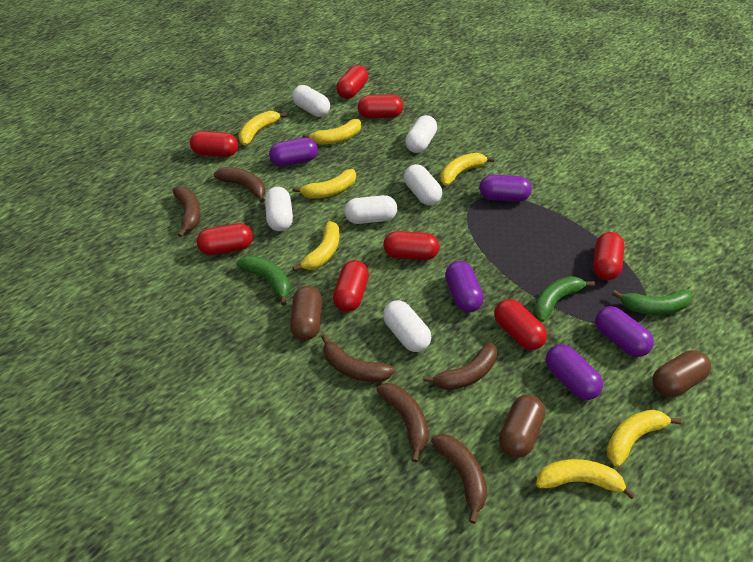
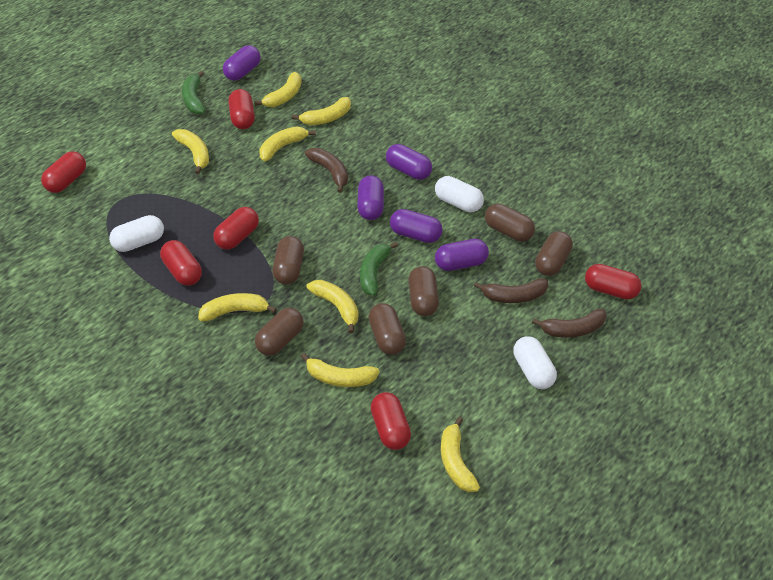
brown banana: [173,186,201,237] [214,167,265,203] [321,334,395,382] [377,383,429,462] [423,342,497,390] [431,434,487,524] = 6 -> [305,148,348,193] [474,278,548,303] [532,309,607,338] = 3
brown capsule: [290,286,322,341] [499,395,545,458] [652,350,711,397] = 3 -> [255,308,304,356] [273,236,304,284] [368,303,406,355] [408,266,439,316] [485,204,535,242] [535,231,573,276] = 6
green banana: [237,255,290,306] [533,276,595,322] [612,290,692,315] = 3 -> [182,71,205,114] [360,242,398,296] = 2
red capsule: [190,131,238,157] [197,223,253,255] [333,260,369,312] [336,65,368,99] [358,95,403,119] [383,231,439,260] [494,299,547,350] [593,232,625,280] = 8 -> [41,151,86,193] [160,240,202,286] [213,207,259,250] [228,89,255,129] [371,392,411,450] [585,264,642,300] = 6
white capsule: [265,187,293,231] [292,85,330,117] [344,195,397,224] [383,300,431,352] [404,164,442,205] [405,115,437,153] = 6 -> [109,215,164,252] [435,176,484,212] [513,336,557,389] = 3
yellow banana: [238,111,287,145] [292,169,356,199] [293,221,340,271] [302,119,361,145] [440,153,494,186] [536,459,636,499] [606,410,681,467] = 7 -> [172,129,209,174] [198,293,277,321] [254,72,301,107] [260,127,316,161] [292,97,351,125] [301,353,380,387] [307,280,359,333] [441,417,480,492] = 8

